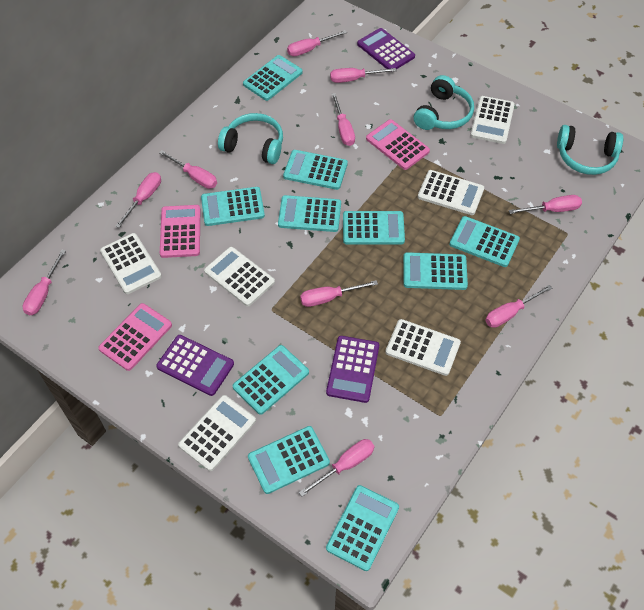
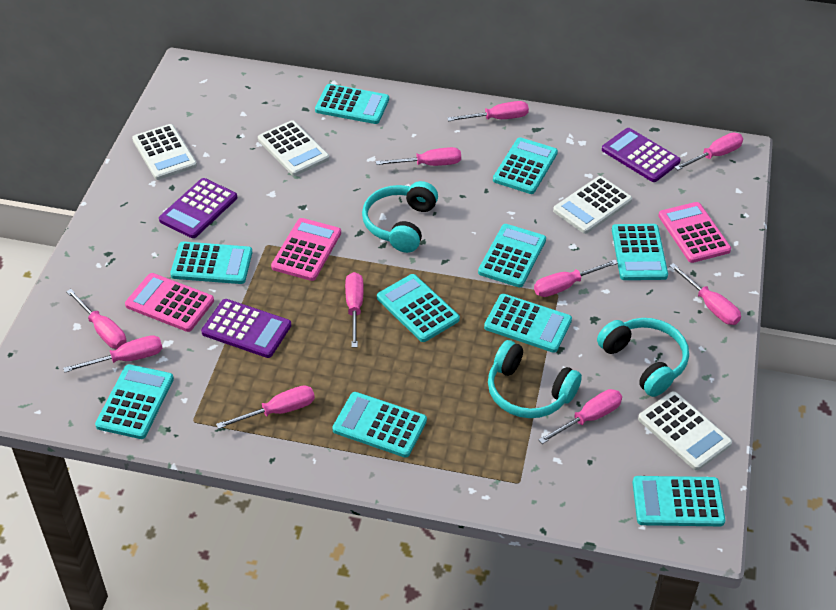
white calculator: [100,233,162,294] [178,395,256,471] [204,247,275,306] [385,319,461,376] [418,170,484,215] [470,96,515,144] = 6 -> [132,124,197,180] [258,120,329,176] [553,176,632,234] [638,391,732,470] = 4

